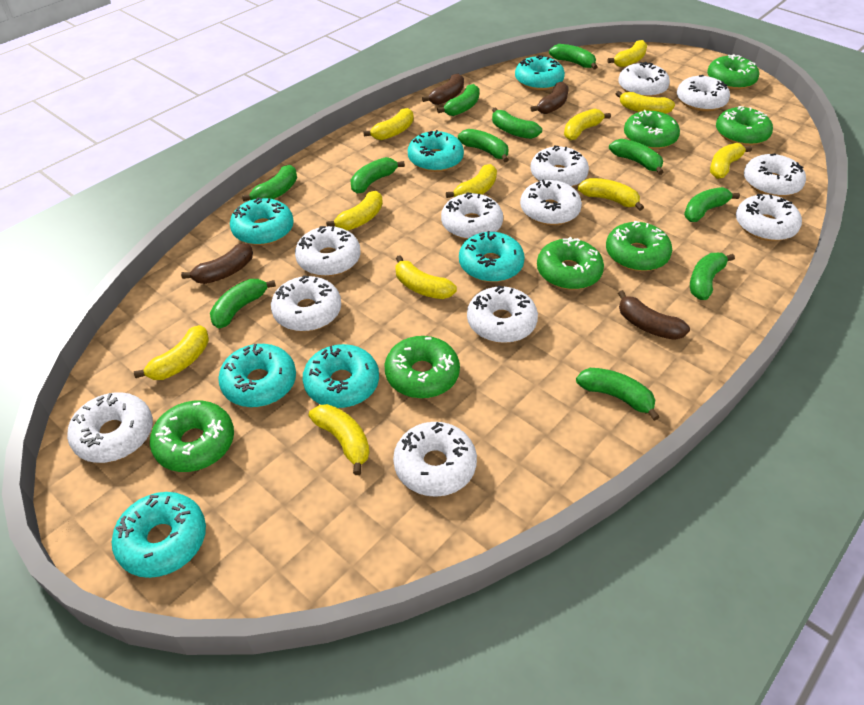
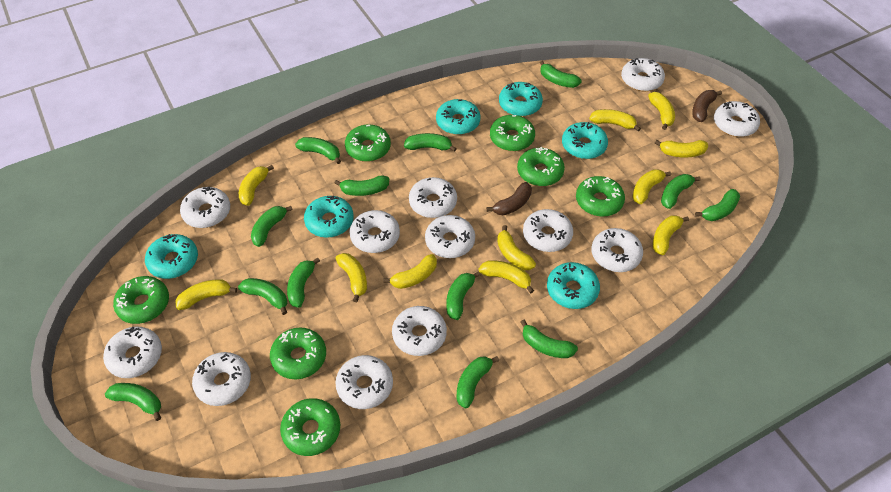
brown banana: [181,243,253,284] [422,74,464,105] [531,82,569,114] [618,290,690,340] = 4 -> [486,182,532,215] [692,90,722,122] = 2
green banana: [210,279,276,328] [242,165,297,201] [350,157,405,194] [437,84,480,116] [458,129,509,162] [492,107,542,139] [549,44,597,70] [576,368,660,421] [609,139,664,175] [684,187,740,222] [690,253,735,300] = 11 -> [105,383,161,421] [238,278,287,315] [251,206,293,247] [287,257,320,308] [295,137,341,164] [334,175,389,196] [404,133,457,152] [446,271,481,320] [456,356,499,408] [520,320,578,358] [540,61,582,88] [661,174,700,209] [695,189,740,221] = 13
turquoise donut: [112,492,206,578] [218,344,296,407] [230,198,293,245] [303,344,379,408] [408,130,464,172] [459,231,525,282] [515,55,565,90] = 7 -> [145,234,198,279] [304,195,354,238] [436,99,481,135] [499,82,543,116] [547,262,600,309] [562,122,608,159] = 6

